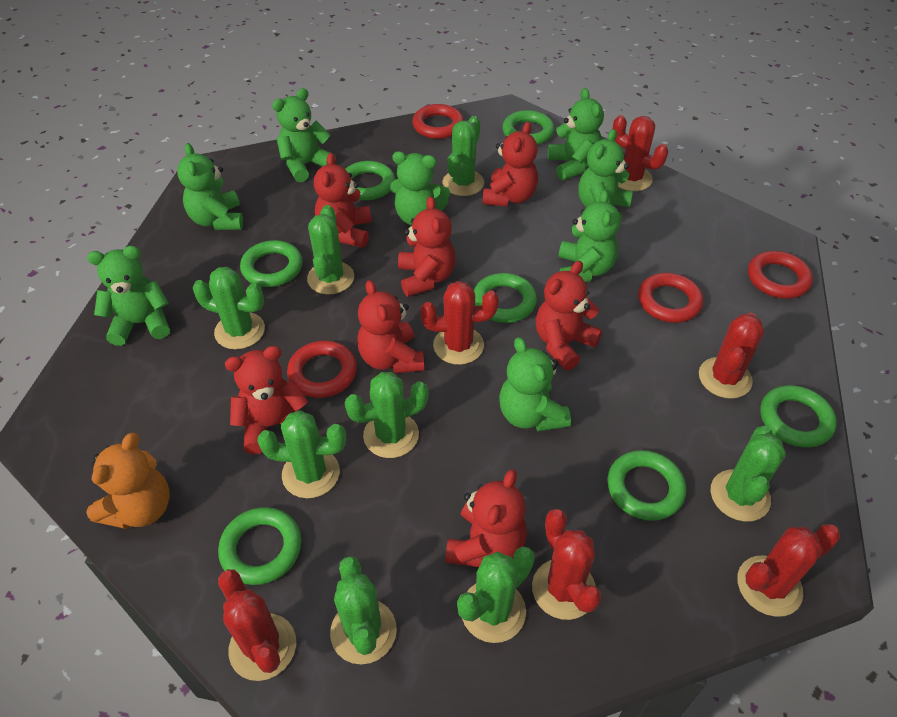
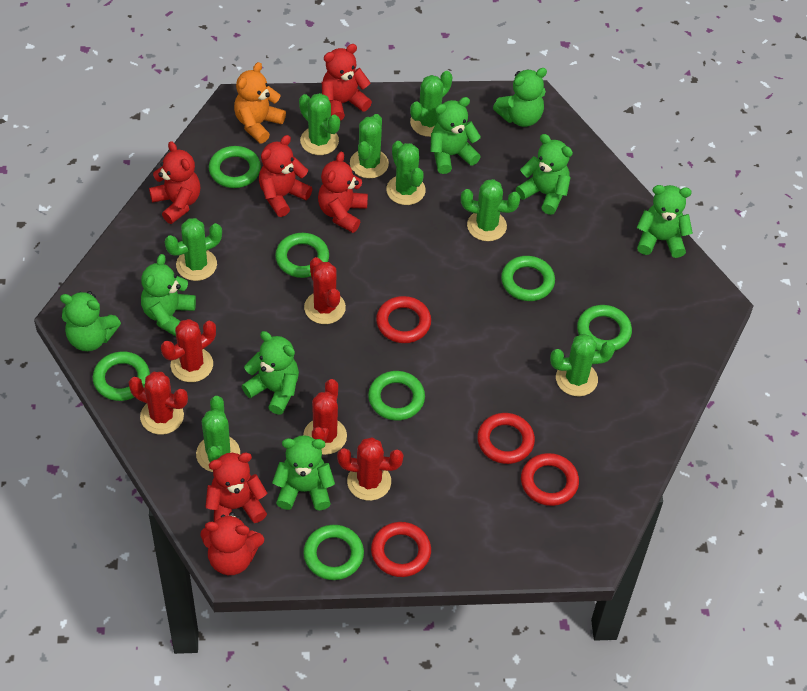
red cactus: [218,569,296,681] [420,281,499,365] [532,509,601,620] [613,115,668,191] [699,313,764,399] [737,524,840,617] = 6 -> [129,372,188,435] [161,319,216,382] [303,379,347,455] [304,257,346,324] [337,437,404,501] = 5
red teddy bear: [225,346,308,455] [314,153,372,248] [357,280,424,374] [398,196,455,297] [445,469,527,567] [483,122,538,206] [536,261,602,371] = 7 -> [149,141,200,224] [200,512,264,575] [205,453,267,523] [259,135,312,217] [318,152,368,233] [322,44,372,121] = 6

